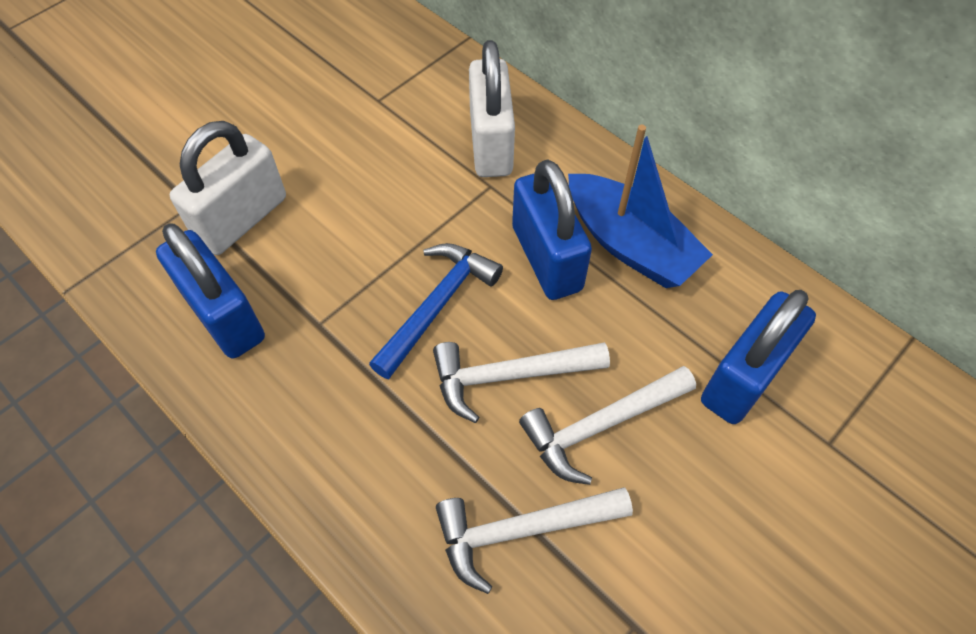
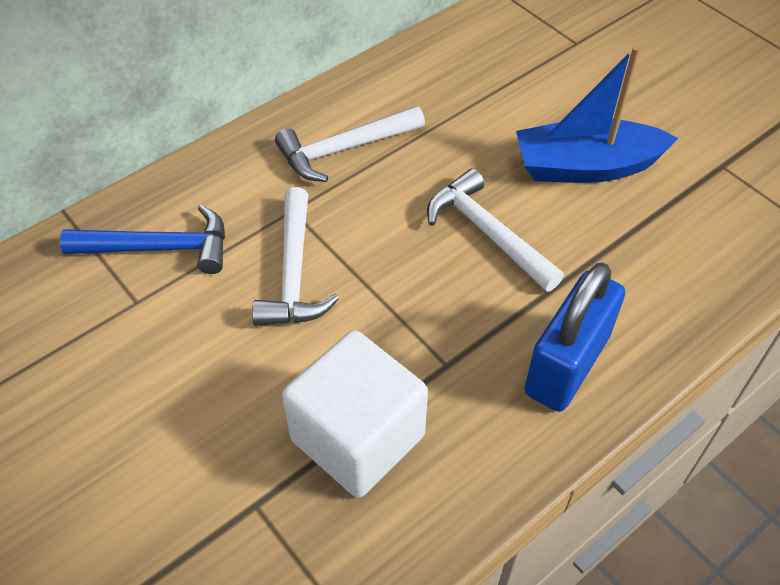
blue padlock: [156,223,265,359] [512,159,592,300] [701,290,816,424] = 3 -> [524,262,625,412] = 1
white cube: none = 0 -> [282,330,428,498] = 1
white padlock: [170,121,286,255] [469,40,515,177] = 2 -> none = 0

